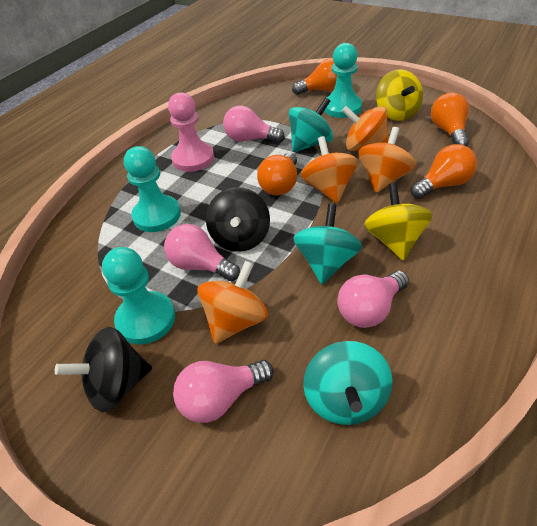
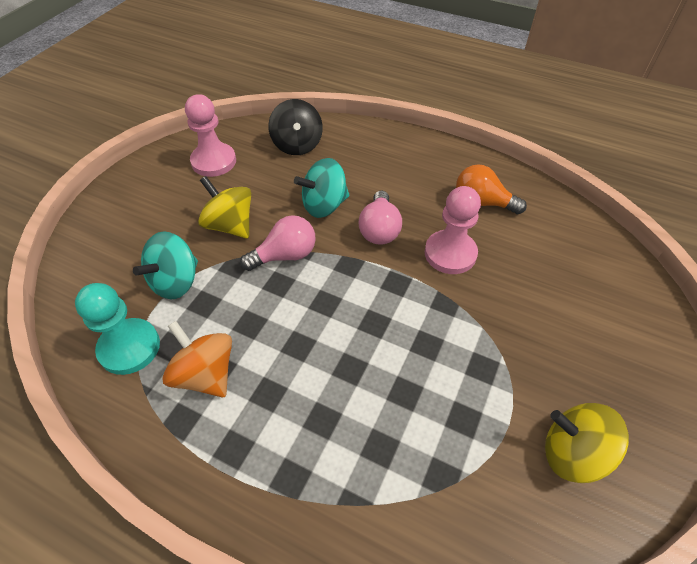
black spinning top: [55,327,152,412] [206,187,270,252] = 2 -> [268,99,323,155] = 1
orange light bulb: [257,152,297,195] [292,58,337,95] [411,144,477,199] [431,92,469,146] = 4 -> [456,164,527,214] = 1
orange spinning top: [197,261,268,344] [301,136,358,203] [342,106,389,151] [358,127,416,193] = 4 -> [162,321,232,397] = 1
pink light bulb: [164,224,240,281] [173,360,273,423] [223,105,285,142] [337,271,409,328] = 4 -> [240,215,316,271] [359,191,402,245] = 2
pink pawn: [168,92,214,172] = 1 -> [185,94,236,177] [425,186,481,274] = 2
turquoise pawn: [102,247,175,344] [124,146,181,232] [324,43,362,118] = 3 -> [75,283,160,375] = 1
turquoise spinning top: [289,98,333,152] [293,204,362,284] [303,341,393,425] = 3 -> [133,231,198,299] [294,158,350,218] = 2

